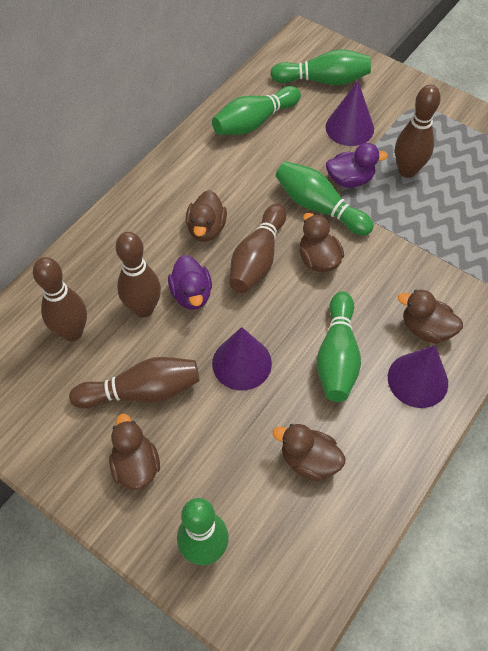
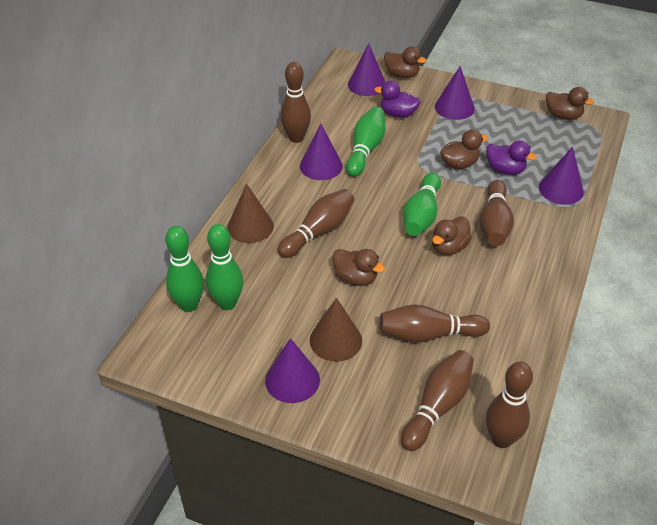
brown bowling pin: [33,257,87,341] [69,357,200,409] [116,232,161,318] [229,204,286,293] [395,85,441,178] = 5 -> [278,189,354,258] [281,62,311,143] [380,304,490,343] [401,350,474,451] [479,180,514,246] [486,362,533,448] = 6
brown cone: none = 0 -> [227,184,274,243] [310,298,362,362] = 2
green bowling pin: [177,498,229,565] [212,86,301,135] [270,49,371,85] [275,161,374,236] [317,291,361,402] = 5 -> [165,226,204,312] [206,224,243,310] [346,107,385,177] [403,173,441,236] = 4
purple cone: [212,327,272,390] [325,81,374,146] [388,345,448,408] = 3 -> [265,338,320,403] [300,124,343,180] [348,43,385,96] [435,66,475,120] [539,147,584,205] = 5

